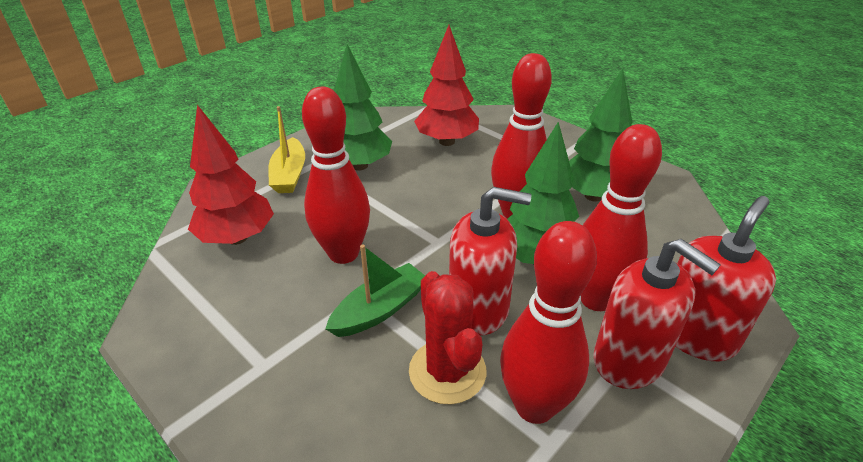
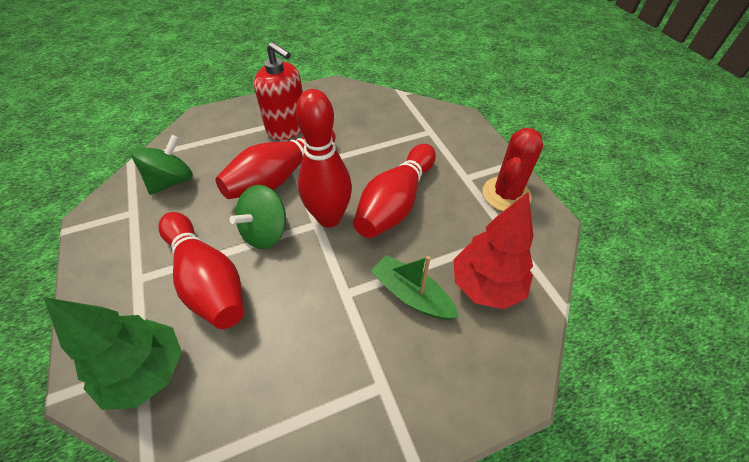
green spinning top: none = 0 -> [131,135,193,195] [230,185,286,249] = 2
green tree: [334,44,392,171] [508,122,579,264] [569,69,632,202] = 3 -> [43,297,182,410] = 1
red soap dispenser: [449,187,531,335] [593,239,721,389] [675,196,776,361] = 3 -> [254,42,303,140] = 1
red tree: [188,105,274,245] [414,25,479,146] = 2 -> [454,192,533,309] = 1
yellow boat: [268,106,305,193] = 1 -> none = 0

